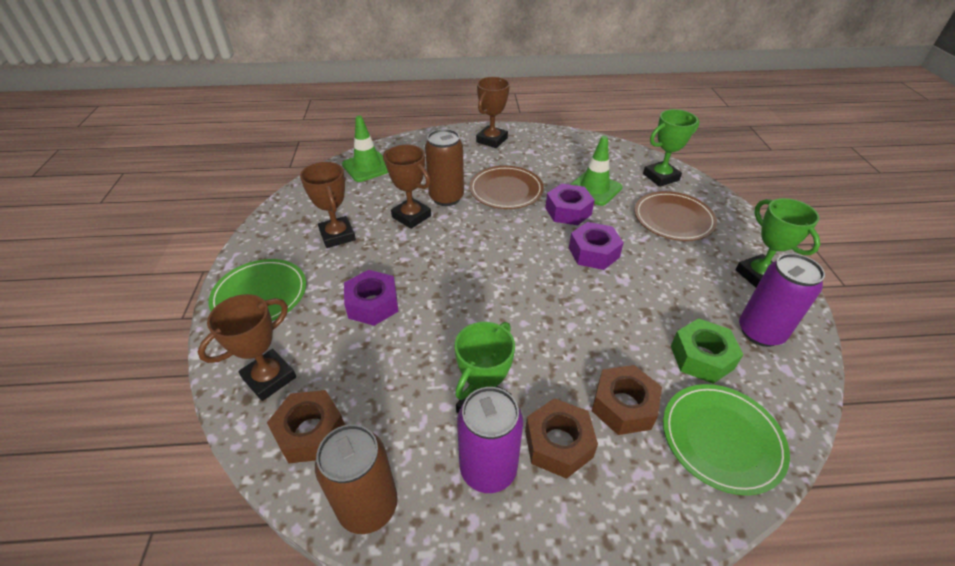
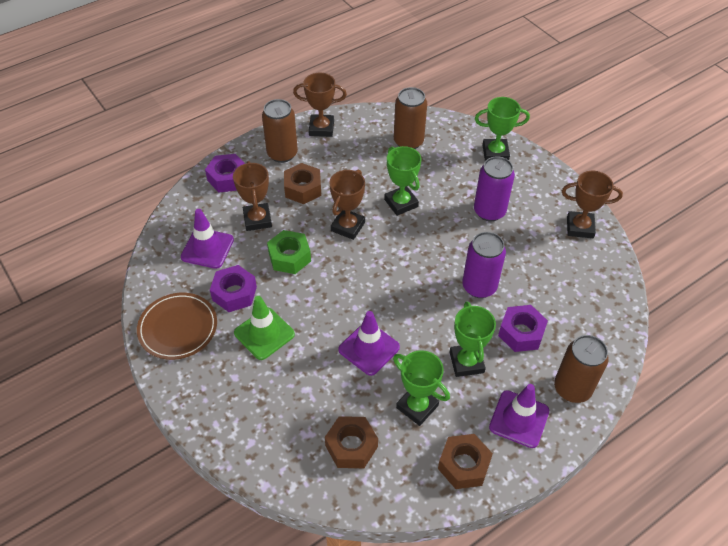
brown can: [315,424,398,534] [425,129,464,206] = 2 -> [262,99,298,163] [394,87,427,149] [554,335,609,403] = 3
brown plate: [469,166,544,209] [635,191,717,241] = 2 -> [137,292,217,360] = 1
green plate: [209,259,306,321] [663,384,790,495] = 2 -> none = 0
green traffic cone: [342,115,388,182] [570,136,623,206] = 2 -> [234,296,295,360] = 1
green trophy: [455,322,515,413] [643,109,699,187] [735,198,820,288] = 3 -> [384,146,421,216] [393,350,450,426] [449,302,496,377] [475,97,530,161] = 4
purple traffic cone: none = 0 -> [181,209,234,269] [338,311,400,376] [489,384,549,448] = 3

